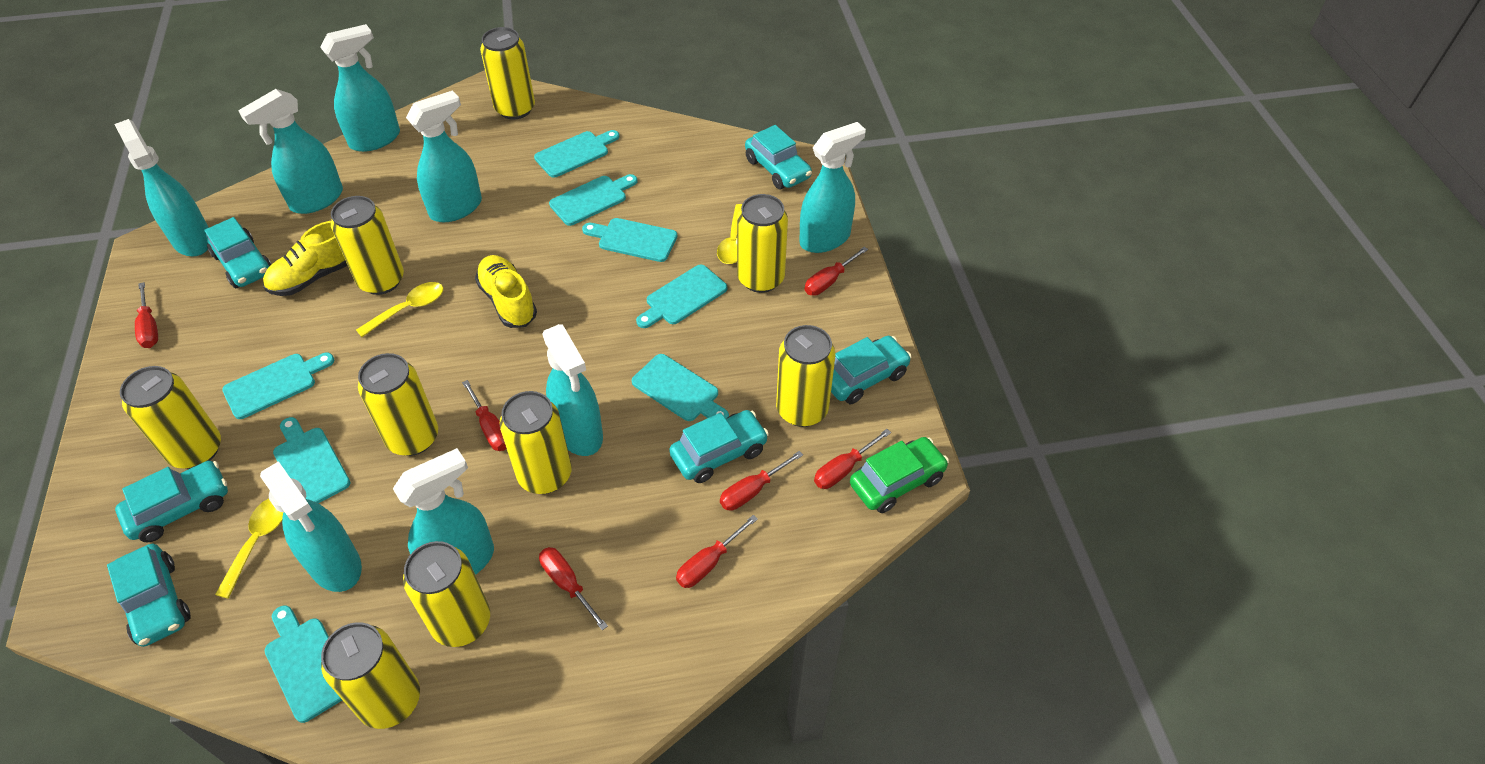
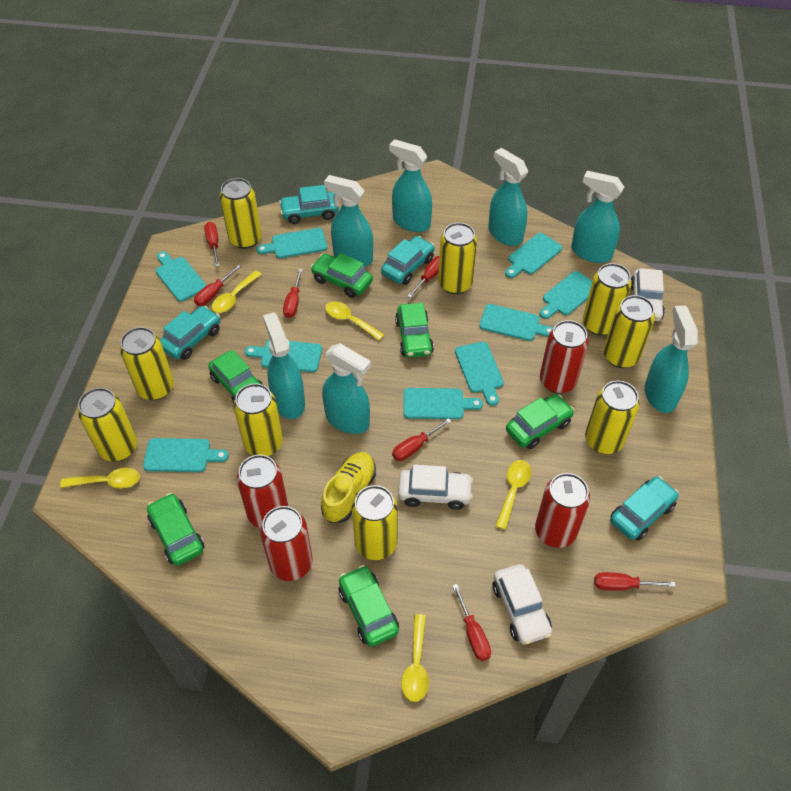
green car: [850,437,949,513] = 1 -> [147,493,205,566] [208,350,264,403] [310,253,373,298] [339,565,399,647] [395,303,434,358] [506,394,574,449] = 6
red can: none = 0 -> [237,455,289,528] [260,506,313,581] [535,473,590,548] [540,320,589,394] = 4
turquoise car: [107,544,191,647] [115,461,228,543] [204,217,271,288] [669,410,769,483] [745,125,812,189] [831,336,912,404] = 6 -> [160,306,220,360] [279,185,339,224] [381,236,434,285] [610,476,679,541] = 4
turquoise cutting board: [222,353,334,419] [265,605,342,723] [273,417,350,503] [534,130,619,178] [549,174,637,226] [582,218,677,262] [632,354,729,421] [636,265,727,328] = 8 -> [143,438,229,472] [156,252,206,302] [245,339,322,372] [257,228,327,258] [403,388,483,419] [455,342,504,406] [479,304,553,341] [505,233,562,278] [539,271,592,319] = 9
turquoise spray bottle: [114,119,209,257] [238,89,343,214] [260,462,362,592] [320,24,400,152] [393,448,494,575] [406,91,482,222] [542,324,603,456] [799,122,866,253] = 8 -> [263,313,305,419] [322,343,371,434] [324,175,373,267] [389,139,432,232] [488,148,528,246] [571,171,624,263] [645,305,698,413] = 7
white car: none = 0 -> [398,465,473,510] [493,564,552,644] [631,268,665,321] = 3
yellow shoe: [263,221,348,296] [475,255,537,328] = 2 -> [321,452,376,523] = 1
yellow spoon: [215,498,283,599] [356,282,443,337] [717,204,742,264] = 3 -> [60,468,140,488] [212,270,262,313] [325,301,384,341] [401,614,429,702] [495,460,531,530] = 5

